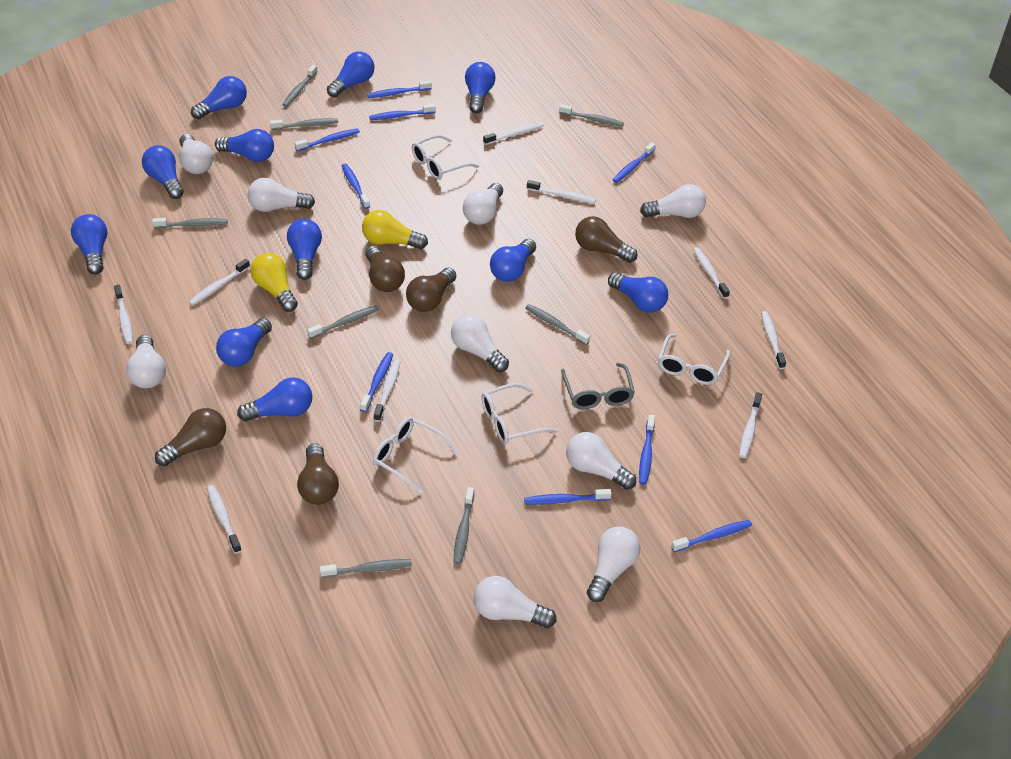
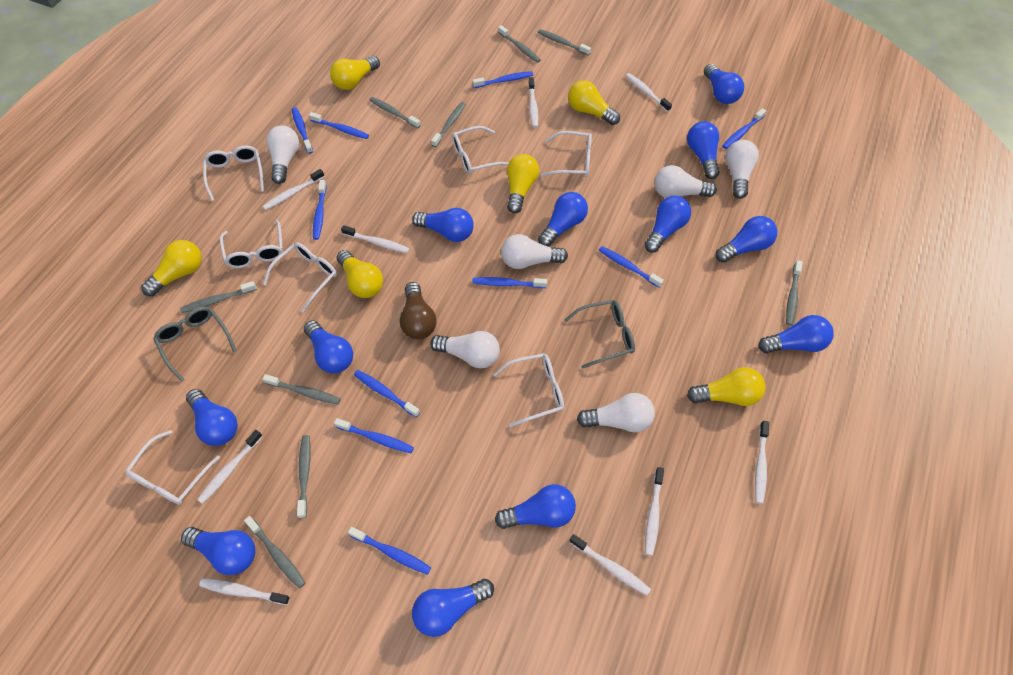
blue light bulb: [71,214,107,275] [142,145,184,199] [191,76,247,119] [215,129,274,162] [216,318,272,367] [237,378,312,421] [287,219,322,280] [327,52,375,98] [465,62,495,113] [490,239,536,282] [608,272,668,313] = 11 -> [181,527,255,575] [186,389,238,446] [304,320,353,373] [412,208,474,242] [412,579,494,637] [495,484,576,529] [538,192,588,247] [644,196,691,253] [687,121,720,179] [704,64,744,104] [715,216,777,263] [758,315,834,353] = 12
blue toothbrush: [295,128,360,151] [342,164,370,209] [360,352,393,412] [367,80,432,98] [369,104,436,120] [524,489,612,505] [613,142,656,183] [639,415,655,485] [671,520,752,552] = 9 -> [292,107,313,154] [309,112,369,139] [313,180,327,240] [334,418,414,453] [348,527,431,575] [354,370,420,417] [472,71,533,88] [472,277,547,288] [599,246,664,288] [722,108,766,149] = 10
brown light bulb: [155,408,226,466] [297,443,339,505] [365,246,405,292] [406,268,456,312] [575,216,637,263] = 5 -> [400,282,437,339] = 1
grey glasses: [561,363,635,409] = 1 -> [153,307,237,382] [564,300,635,369] = 2
grey toothbrush: [152,218,228,228] [270,118,338,130] [282,65,318,107] [307,305,379,339] [320,559,412,578] [454,487,474,564] [525,304,590,345] [559,104,624,127] = 8 -> [180,281,257,313] [244,516,305,588] [262,374,341,405] [297,435,311,518] [369,97,421,128] [431,102,466,147] [498,25,541,63] [538,29,591,56] [786,260,802,326] = 9
white glasses: [373,417,457,494] [412,135,479,180] [481,383,557,444] [658,334,730,385] = 4 -> [125,430,220,505] [203,146,264,201] [220,220,283,268] [263,242,337,312] [452,126,508,175] [493,353,564,427] [541,131,592,177] = 7
white light bulb: [126,335,166,388] [179,134,213,174] [248,178,315,212] [451,314,509,372] [463,183,503,225] [474,576,556,628] [566,432,636,490] [587,527,641,602] [640,184,706,218] = 9 -> [266,125,299,184] [430,331,500,368] [501,234,568,269] [577,393,655,433] [655,165,717,198] [725,140,759,199] = 6
yellow light bulb: [250,253,298,312] [362,210,428,249] = 2 -> [141,240,202,296] [330,56,380,90] [337,250,383,298] [507,154,539,213] [568,80,620,125] [687,367,766,406] = 6

